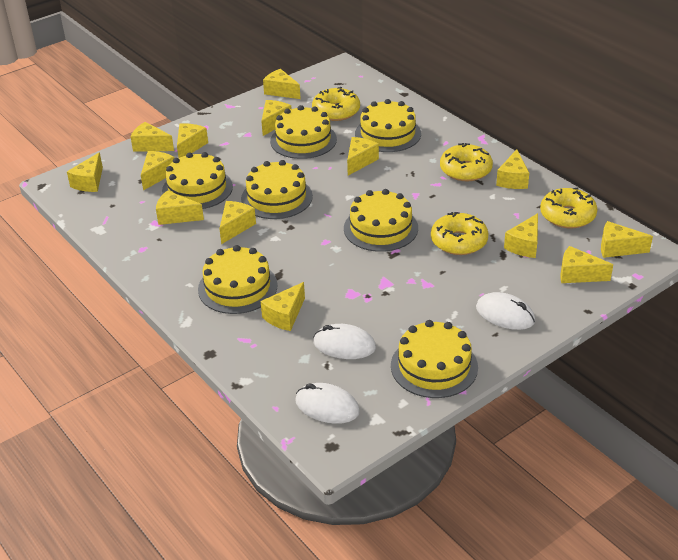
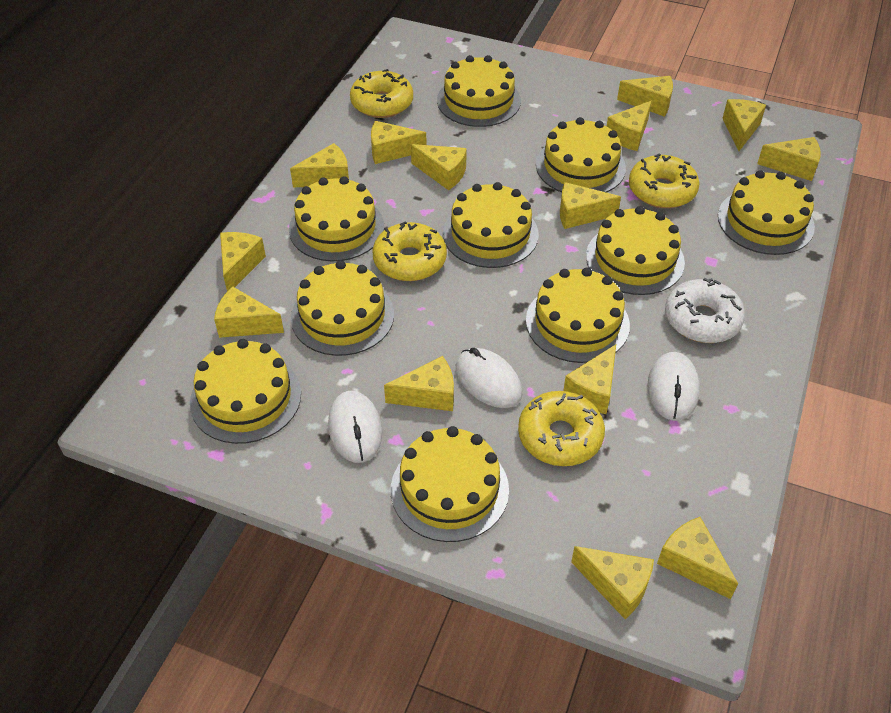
white donut: none = 0 -> [665,278,745,343] = 1
yellow cake: [162,152,233,209] [198,245,278,314] [241,160,313,219] [270,105,337,159] [344,189,418,252] [355,99,421,152] [391,320,478,398] = 7 -> [190,339,301,444] [289,176,384,261] [291,260,394,356] [391,426,509,542] [437,55,521,127] [443,182,539,268] [526,268,630,363] [536,117,626,193] [586,206,685,295] [718,170,815,255] = 10

